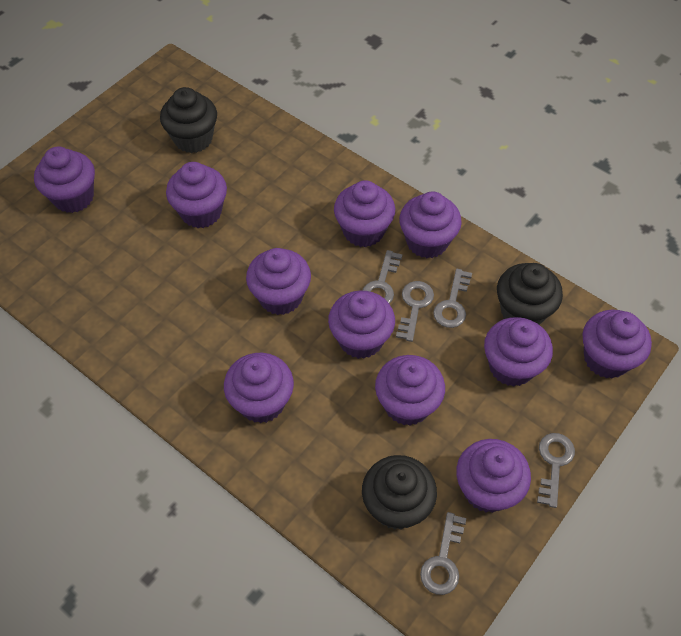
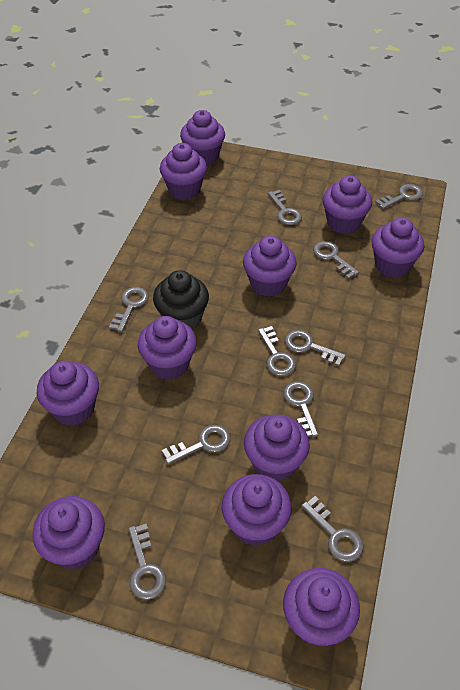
black cupcake: [160,87,217,153] [362,455,437,530] [497,263,563,325] = 3 -> [153,270,209,330] = 1
grey key: [363,250,403,304] [396,281,434,342] [420,512,466,595] [433,269,472,328] [537,433,575,508] = 5 -> [109,287,148,332] [128,524,166,600] [162,425,230,465] [258,326,296,376] [268,190,302,225] [284,381,318,437] [285,330,346,366] [301,496,364,562] [313,241,359,279] [375,184,423,209] = 10

